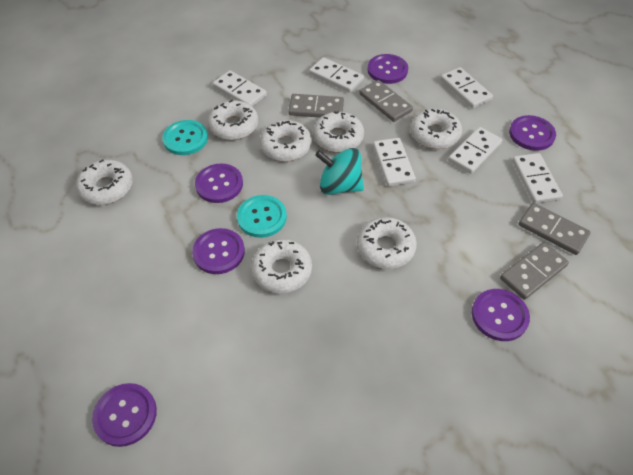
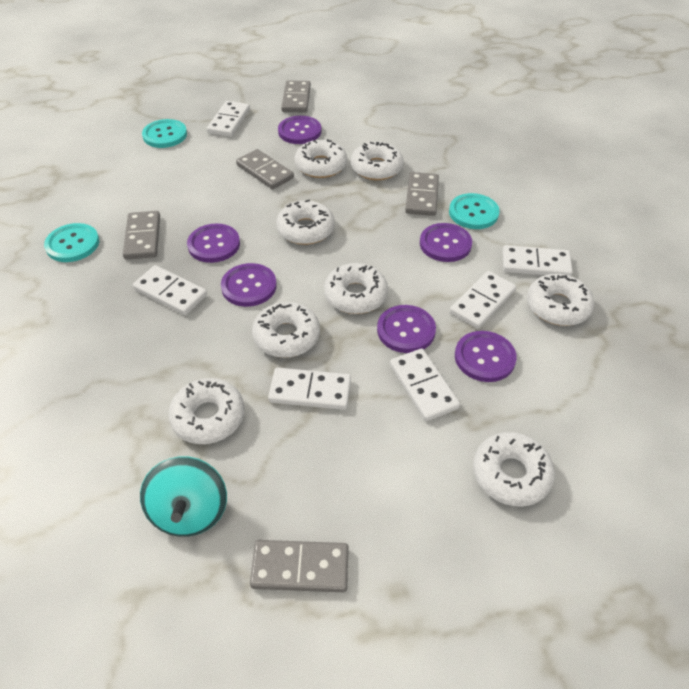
grey domino: [288,94,344,118] [359,80,413,122] [500,242,569,300] [518,203,591,255] = 4 -> [123,211,160,260] [236,149,294,189] [250,540,349,592] [281,80,311,113] [405,172,439,216] = 5
turquoise button: [162,120,208,155] [237,195,287,238] = 2 -> [44,223,99,262] [142,119,187,148] [449,193,500,229] = 3
white donut: [76,159,133,205] [208,100,258,140] [251,239,312,294] [260,120,312,162] [313,111,364,152] [357,217,417,269] [411,109,462,149] = 7 -> [168,378,245,444] [252,302,320,358] [276,200,335,245] [294,139,347,178] [324,263,388,314] [351,142,404,180] [473,432,555,507] [527,274,594,326] = 8

